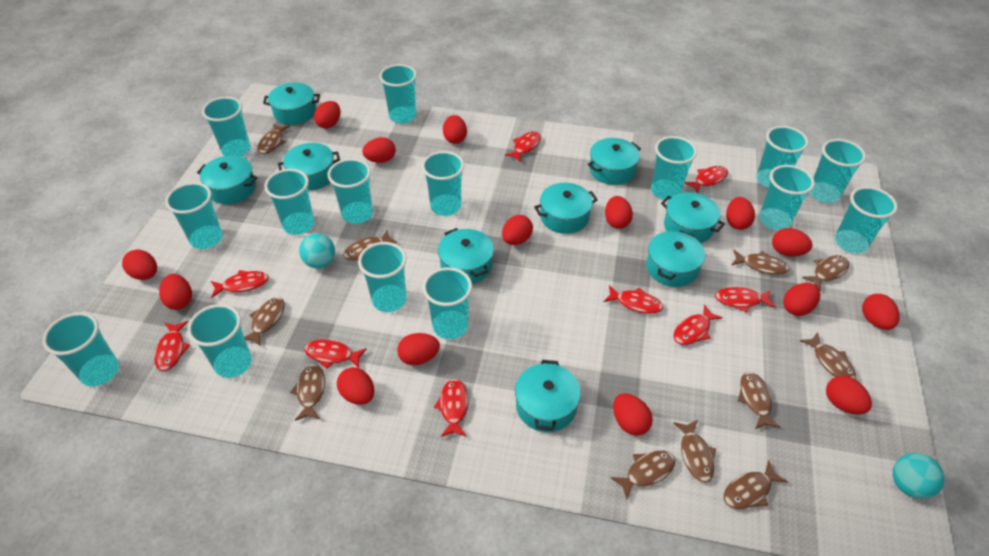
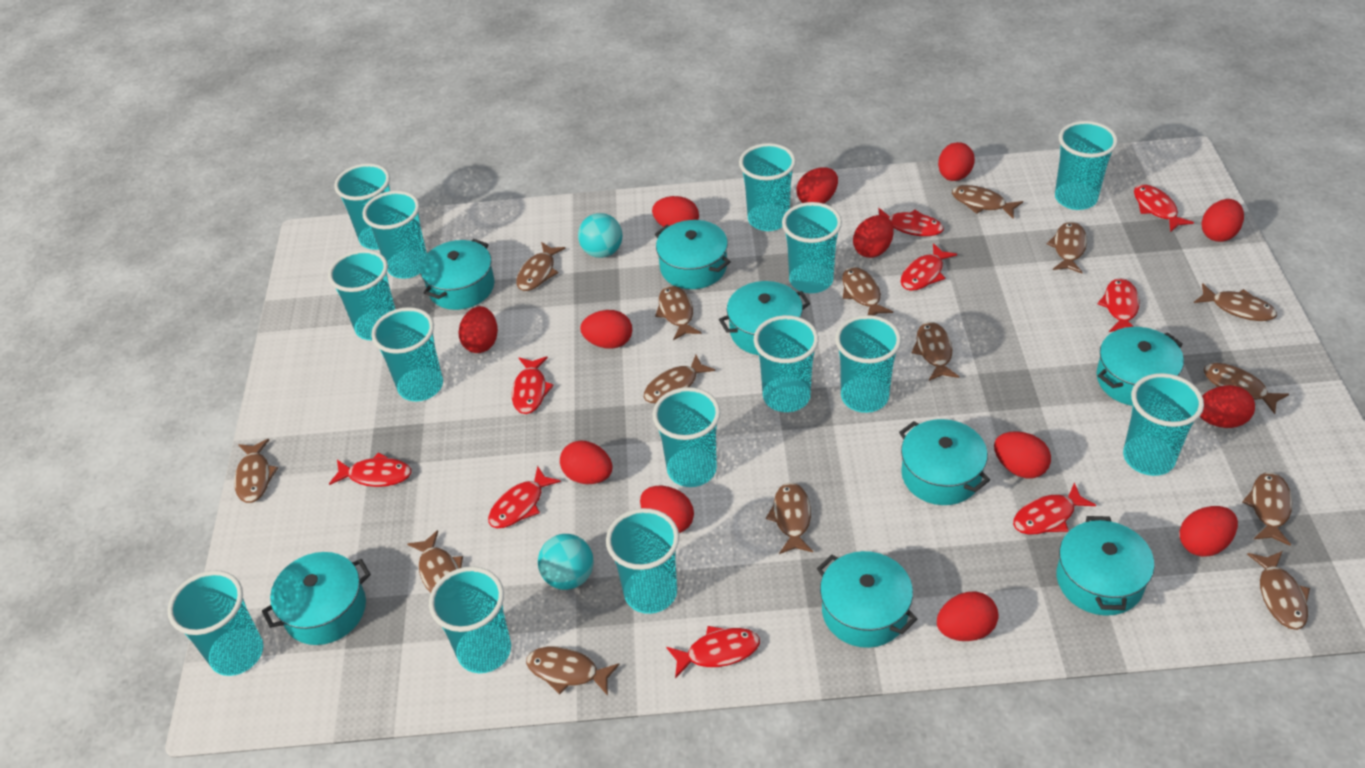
brown fish: [244,297,285,346] [258,124,290,154] [290,364,325,421] [343,230,397,260] [610,451,675,500] [673,420,716,483] [724,460,788,509] [732,250,789,275] [738,372,780,429] [800,332,856,379] [802,255,849,291] = 11 -> [234,439,278,503] [407,530,463,593] [516,242,566,291] [526,646,620,696] [644,355,715,403] [655,285,701,340] [766,482,813,554] [842,267,893,315] [912,322,959,381] [952,185,1023,219] [1047,222,1087,273] [1194,283,1277,321] [1204,363,1289,414] [1242,472,1292,546] [1247,551,1310,630] = 15
red egg: [122,250,157,280] [159,274,192,310] [314,101,340,129] [337,367,374,405] [362,137,396,163] [397,333,440,365] [443,115,467,144] [502,215,533,245] [605,196,633,229] [613,393,653,436] [726,197,755,230] [772,228,812,257] [783,283,820,316] [826,376,872,414] [862,294,900,330] = 15 -> [458,306,498,353] [560,440,612,484] [580,310,632,349] [640,486,694,533] [652,196,699,227] [797,167,838,204] [853,215,893,258] [937,591,999,641] [938,142,975,181] [994,431,1051,478] [1180,506,1238,557] [1200,385,1255,428] [1201,199,1244,242] = 13
turquoise cup: [42,312,119,386] [165,182,223,249] [187,304,252,378] [202,97,251,157] [264,169,314,235] [327,158,373,224] [358,242,407,312] [379,64,417,123] [422,151,464,216] [423,267,472,339] [651,136,697,200] [756,126,809,188] [759,165,815,230] [810,139,866,203] [835,186,898,253] = 15 -> [168,570,263,676] [328,250,395,340] [334,163,390,250] [362,191,427,278] [371,307,443,401] [429,566,511,673] [606,508,679,614] [653,387,721,487] [739,143,796,231] [753,315,819,412] [782,202,842,293] [835,315,901,413] [1055,121,1118,210] [1123,373,1204,476] = 14
turquoise pot: [197,155,258,204] [263,83,320,125] [278,143,340,190] [438,228,494,284] [515,360,581,432] [534,183,598,234] [588,138,641,185] [646,230,705,287] [661,192,725,243] = 9 -> [262,552,371,645] [420,239,495,310] [655,220,731,289] [719,281,811,355] [817,551,917,648] [899,419,990,505] [1057,516,1154,616] [1096,327,1184,406] = 8

